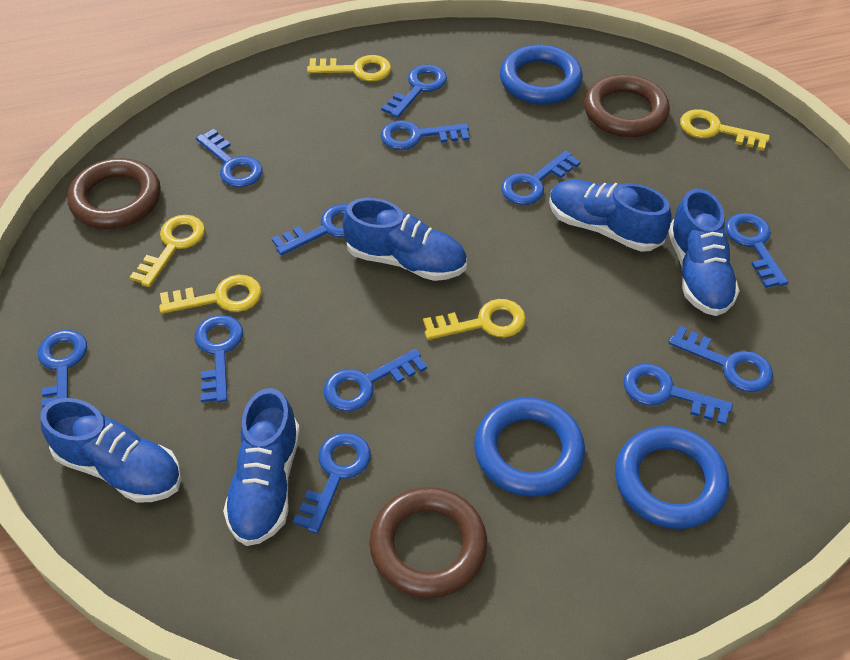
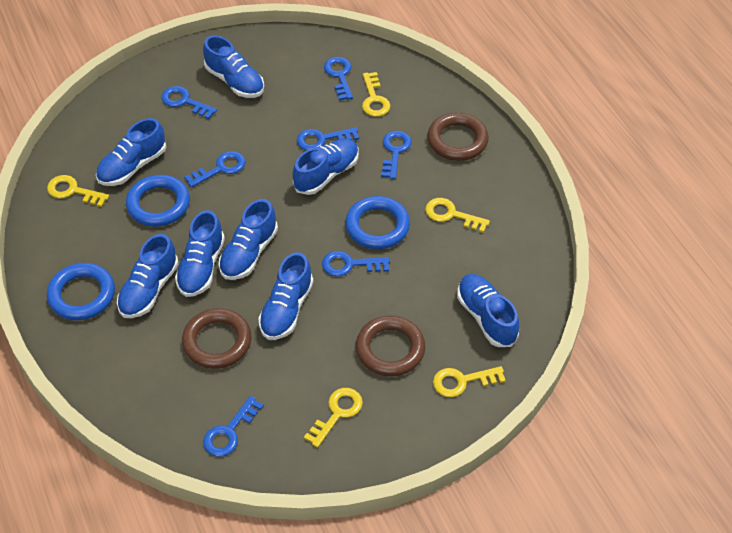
blue key: [38,330,87,418] [195,315,243,402] [196,129,263,187] [272,204,348,255] [293,432,371,534] [324,349,427,411] [381,65,447,118] [381,120,469,150] [501,151,580,205] [624,364,733,425] [668,325,773,392] [725,213,788,288] = 12 -> [161,86,217,119] [184,151,246,188] [203,396,264,457] [297,127,359,151] [322,251,390,277] [324,57,353,100] [381,131,412,179] = 7
blue shoe: [41,398,181,503] [223,388,300,546] [342,198,467,281] [549,180,672,252] [668,188,740,316] = 5 -> [96,118,166,186] [117,234,179,318] [175,210,225,297] [203,35,264,98] [219,199,278,280] [258,252,313,340] [293,138,359,195] [457,274,519,347] = 8

